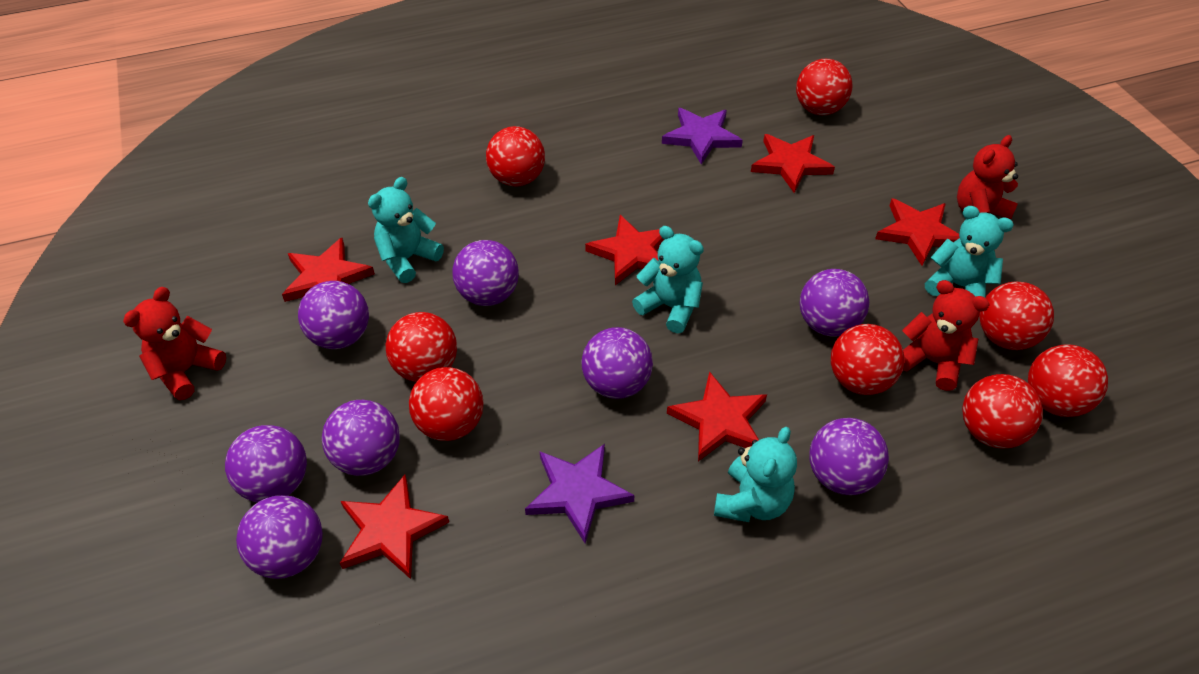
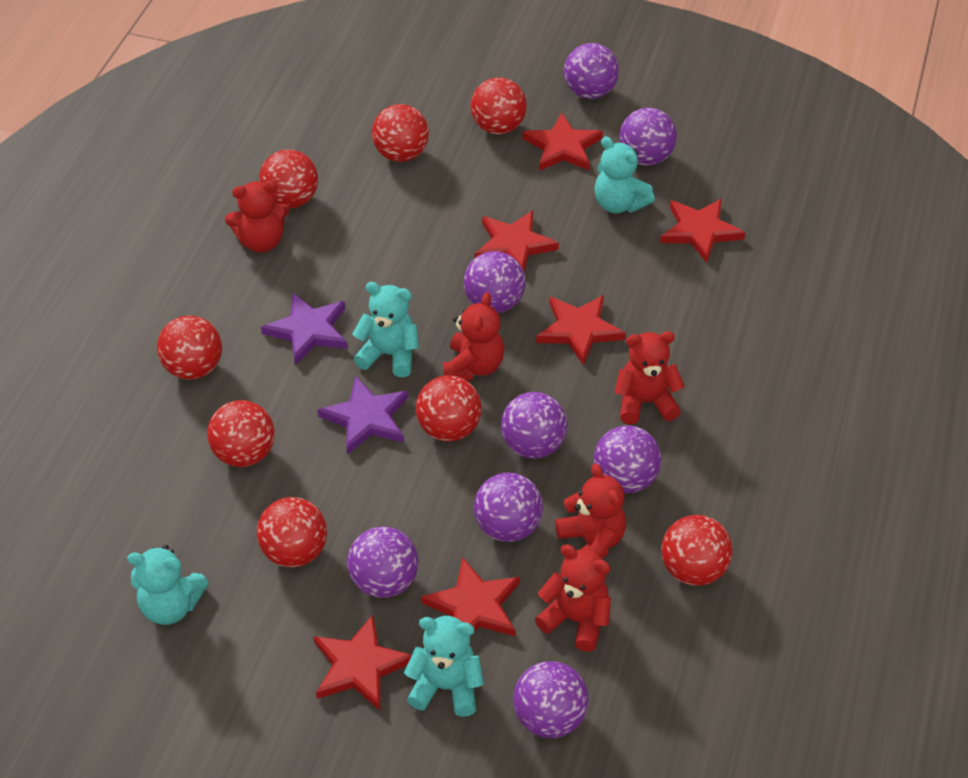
red teddy bear: [123,287,226,400] [902,280,990,391] [957,135,1018,219] = 3 -> [225,180,289,253] [443,292,504,381] [535,544,611,652] [555,464,626,559] [614,331,685,425] = 5

